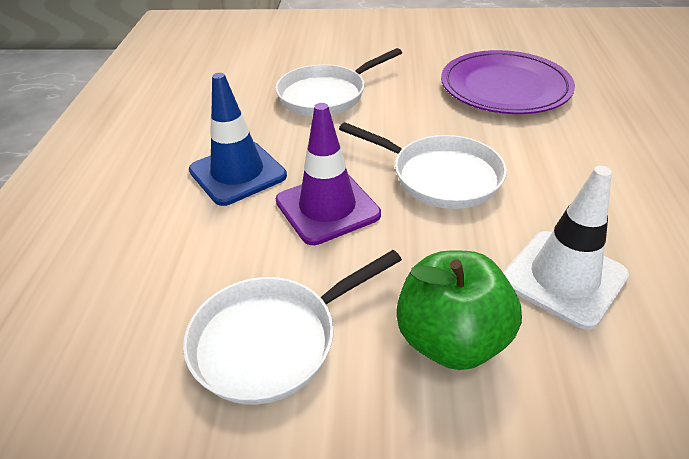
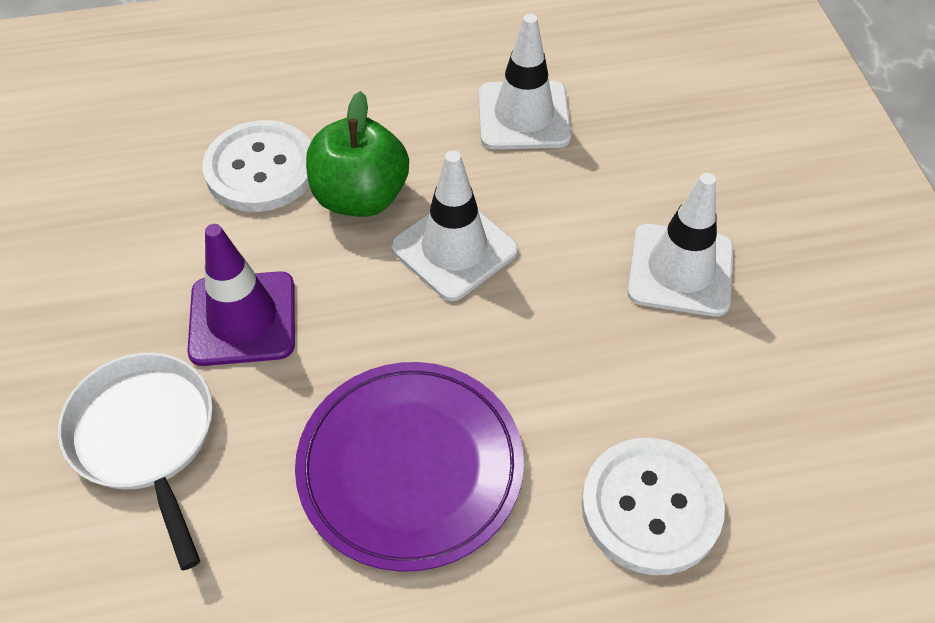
blue traffic cone: [189,73,287,206] = 1 -> none = 0
white button: none = 0 -> [202,120,311,212] [581,438,725,575] = 2
white pan: [183,250,402,405] [275,48,402,116] [339,122,507,209] = 3 -> [58,352,213,570] = 1
white traffic cone: [503,166,629,330] = 1 -> [391,151,518,301] [479,14,571,149] [627,173,734,317] = 3

